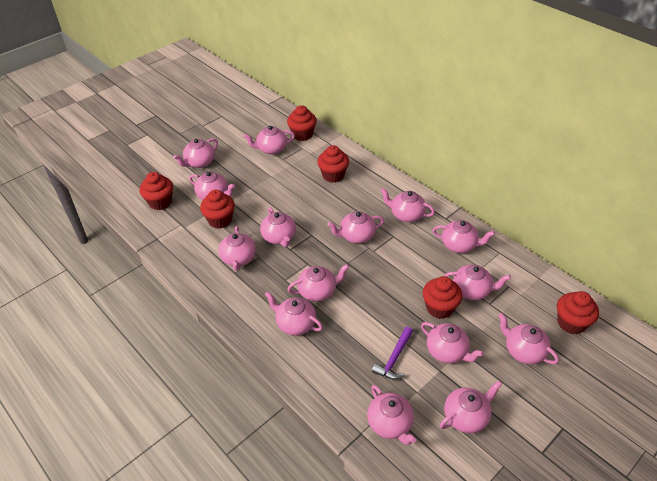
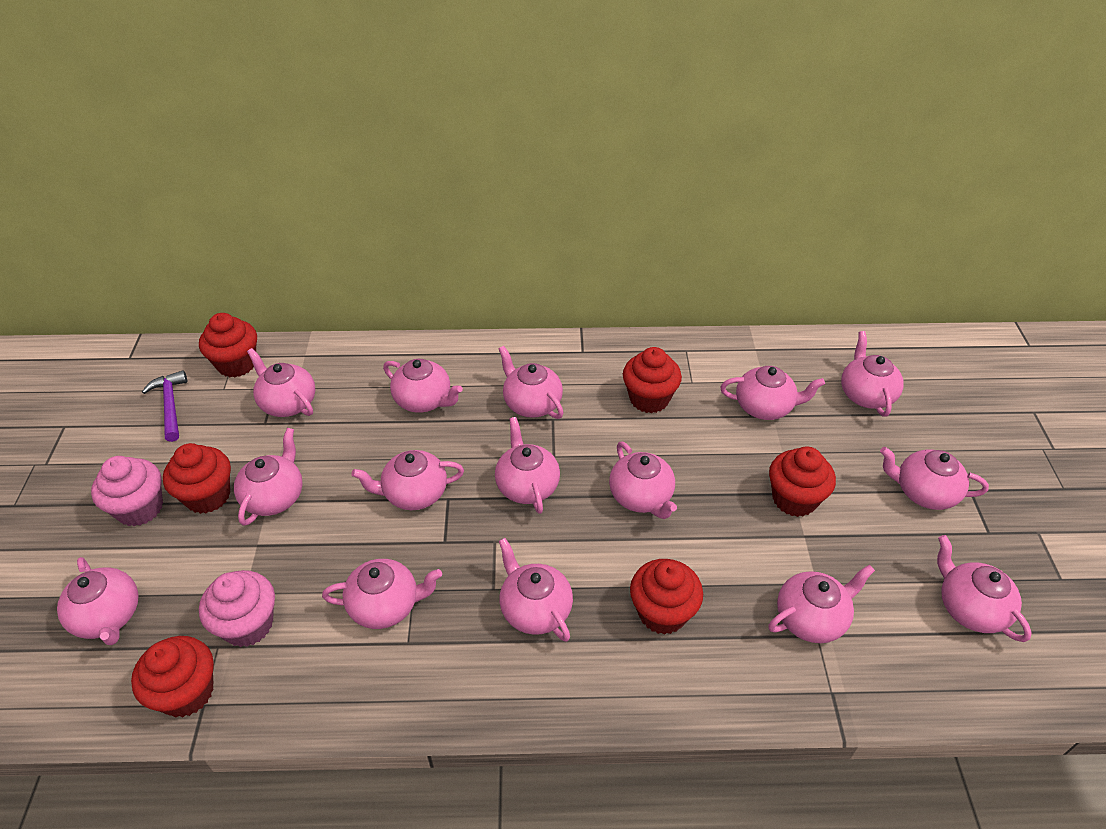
pink cupcake: none = 0 -> [91,456,163,526] [199,570,275,647] = 2

